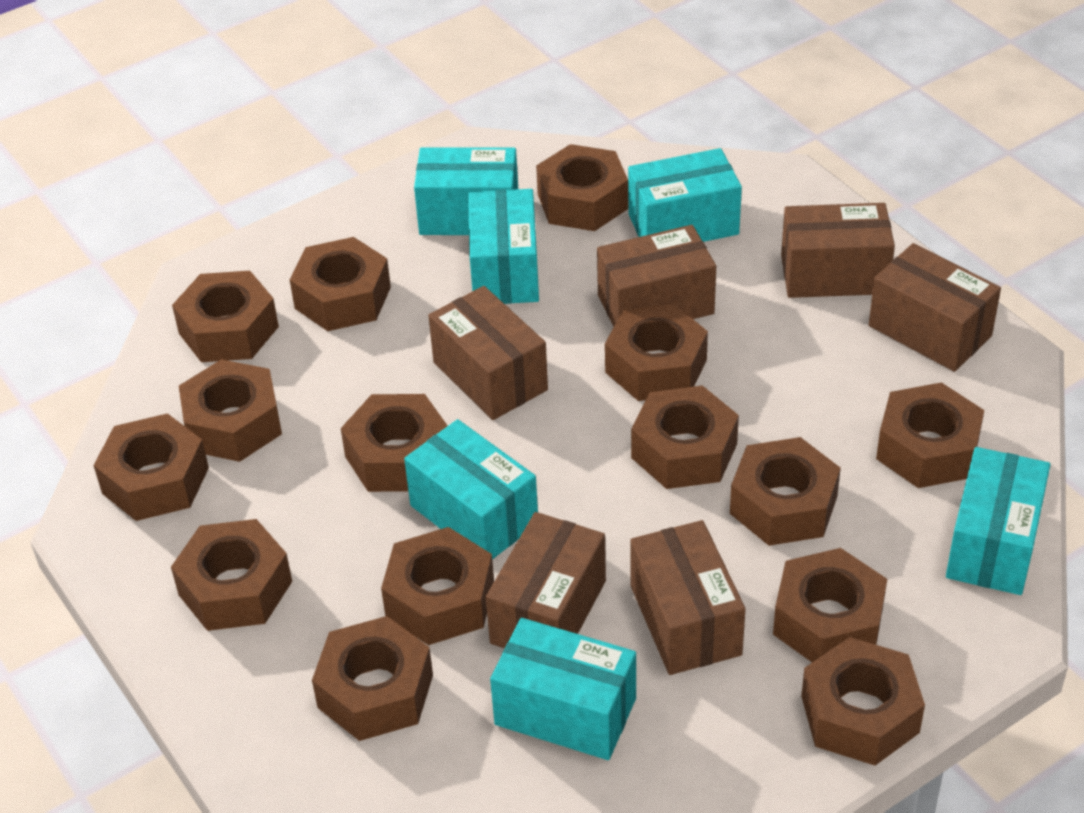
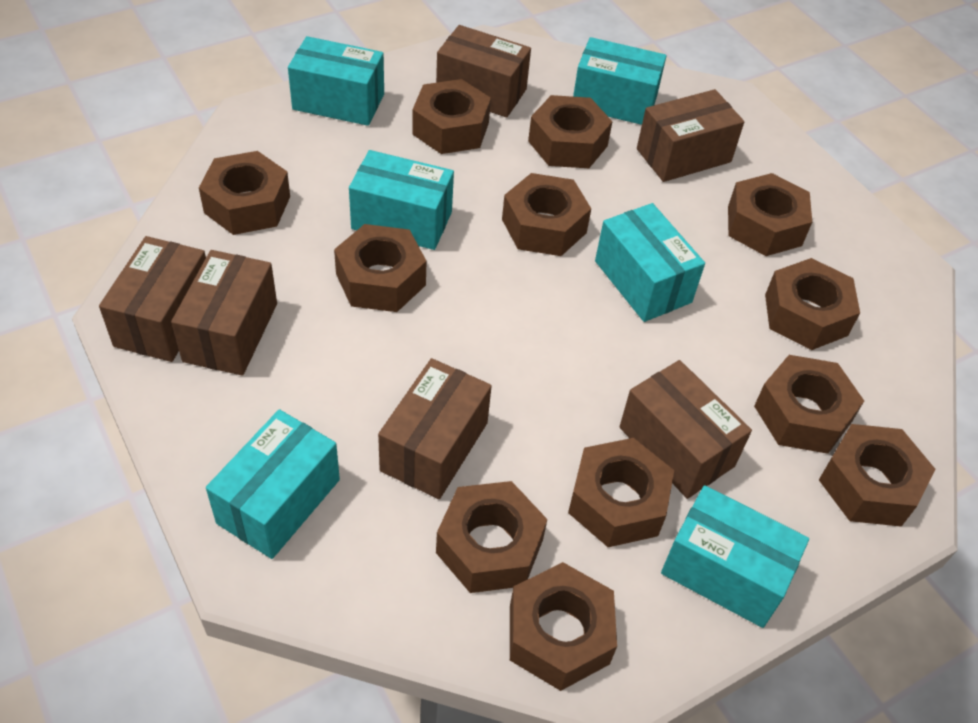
brown nut: [93,413,209,521] [171,519,292,631] [172,271,279,362] [179,359,282,462] [290,237,391,331] [312,616,433,741] [341,394,448,492] [381,527,494,645] [536,144,628,231] [605,304,708,401] [631,385,739,489] [730,437,841,546] [773,548,887,662] [801,637,925,765] [876,382,984,488] = 15 -> [199,151,290,235] [334,224,427,312] [412,79,491,154] [436,481,547,593] [502,173,591,256] [510,562,617,691] [528,95,613,168] [568,438,674,547] [728,173,812,256] [754,355,864,454] [765,258,860,350] [819,424,936,527] = 12

